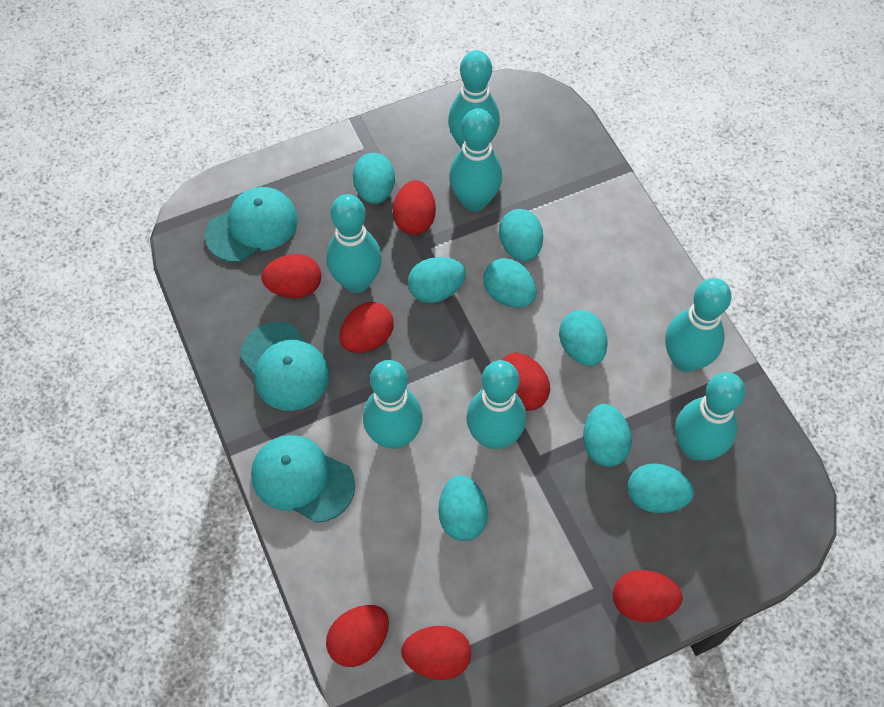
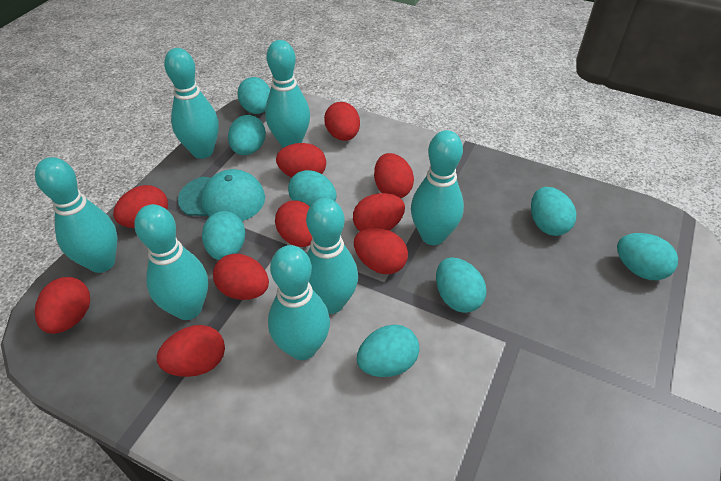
red egg: [261,254,321,298] [326,605,389,667] [340,302,394,353] [393,180,436,235] [401,626,471,680] [503,353,550,411] [613,570,683,622] = 7 -> [35,277,90,334] [113,185,168,228] [157,325,225,377] [213,253,269,300] [275,200,312,247] [276,143,326,178] [324,102,360,141] [353,193,405,231] [354,228,408,274] [374,153,414,198] = 10
turquoise cap: [205,187,298,262] [240,322,330,411] [251,435,355,523] = 3 -> [178,169,265,221] = 1

